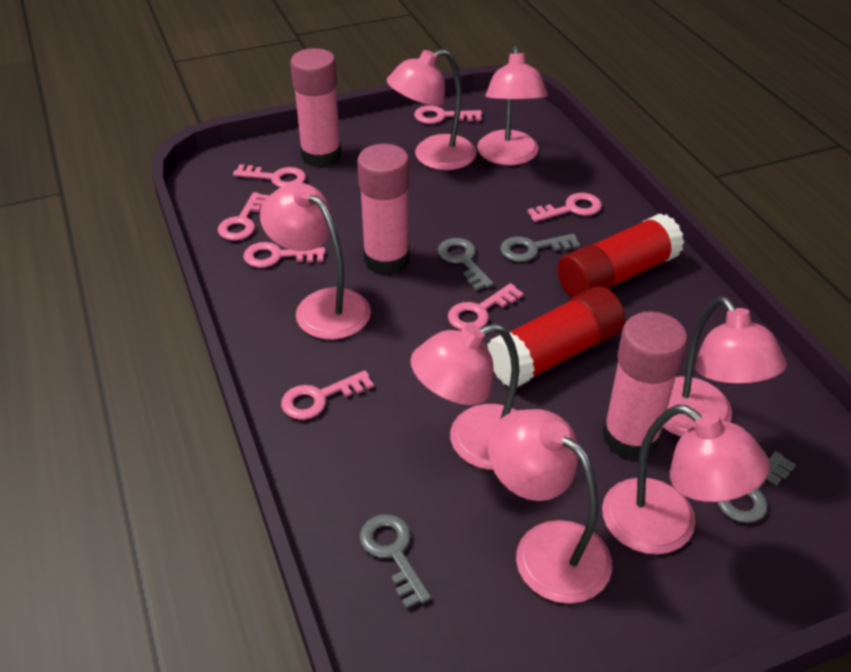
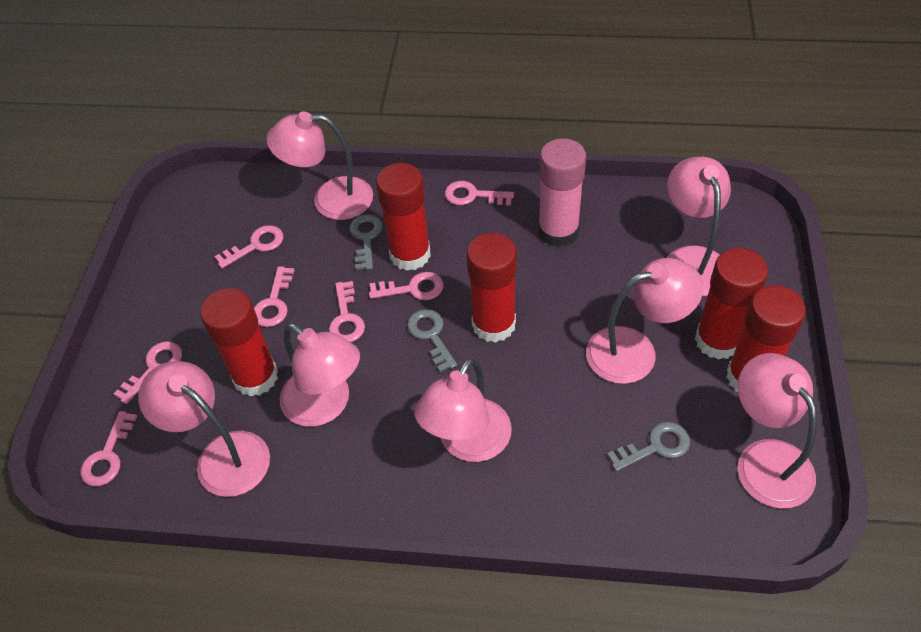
grey key: [360,514,431,609] [438,238,494,291] [500,234,580,262] [718,451,796,523] = 4 -> [349,215,382,270] [407,309,457,372] [607,422,690,472] = 3
pink glue stick: [290,48,342,167] [357,144,410,275] [602,312,687,459] = 3 -> [538,138,586,247] = 1
red glue stick: [487,286,625,387] [557,213,684,298] = 2 -> [200,288,278,397] [376,163,431,271] [467,233,517,343] [695,248,768,360] [726,285,806,392] = 5

